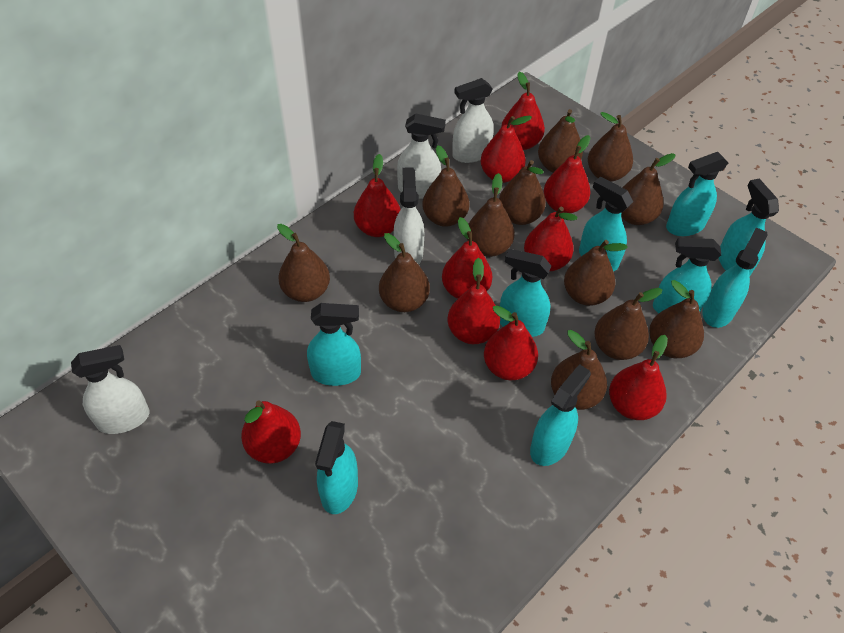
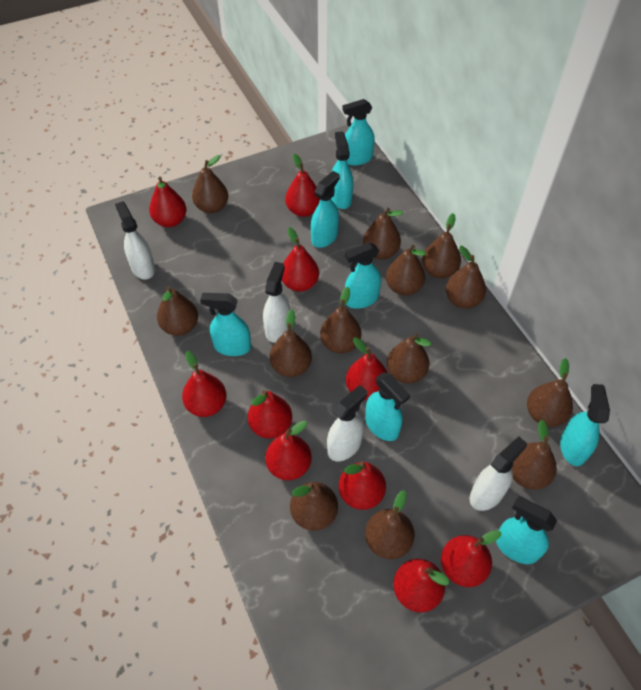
brown pear: [277,224,330,302] [379,233,430,312] [422,145,470,227] [467,173,515,257] [499,160,546,225] [538,109,583,173] [551,330,607,410] [564,240,628,306] [588,112,633,182] [594,288,662,360] [621,153,676,225] [649,280,704,358] = 12 -> [157,286,198,336] [192,155,228,213] [270,309,312,377] [290,482,338,531] [320,287,361,353] [363,208,403,259] [365,490,415,559] [386,245,426,295] [387,334,431,383] [422,213,461,278] [446,246,486,309] [512,420,557,489] [527,358,573,427] = 13
turquoise spray bottle: [307,303,361,386] [315,421,358,514] [500,249,551,337] [530,364,591,466] [579,177,633,271] [653,238,721,313] [666,152,728,236] [702,227,768,328] [719,178,779,276] = 9 -> [200,293,251,356] [311,171,340,248] [331,131,353,209] [342,99,375,166] [345,242,381,309] [365,372,410,441] [496,496,557,564] [560,384,610,466] = 8

